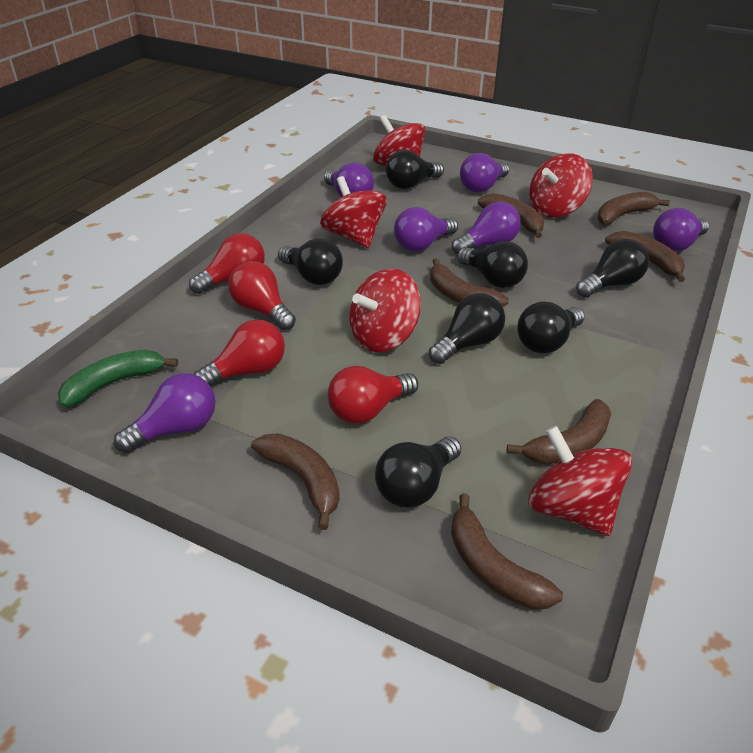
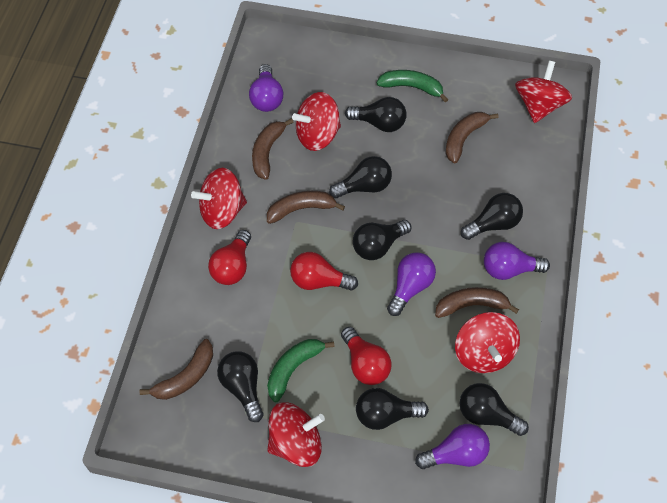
brown banana: [251,433,339,530] [430,258,509,307] [451,493,563,609] [478,193,544,238] [507,399,611,465] [597,192,670,225] [605,231,685,282] = 7 -> [139,339,213,400] [252,118,294,180] [267,191,345,224] [435,287,519,318] [445,112,499,163] = 5
green banana: [58,350,178,408] = 1 -> [267,339,335,402] [377,70,449,102] = 2
purple light bulb: [114,373,216,453] [324,163,374,197] [394,207,458,251] [452,201,521,254] [460,153,509,192] [653,208,709,252] = 6 -> [249,64,283,112] [387,252,436,316] [415,424,490,469] [484,242,550,280] = 4
red light bulb: [189,233,265,294] [194,319,285,386] [228,261,296,330] [327,366,418,424] = 4 -> [208,230,251,285] [290,252,358,291] [341,327,392,385] = 3

